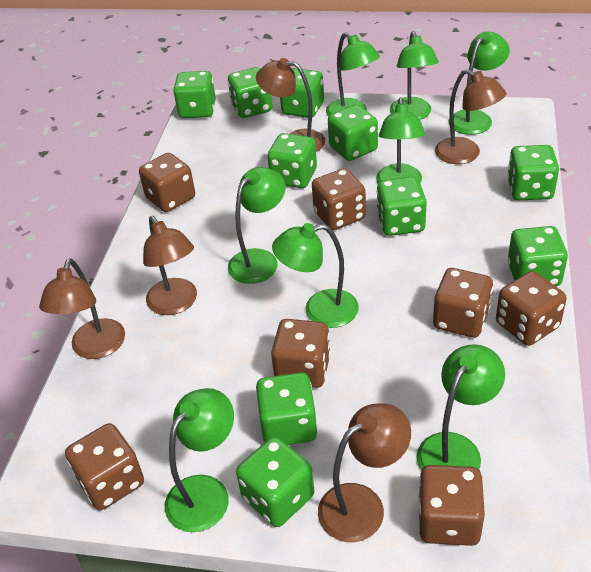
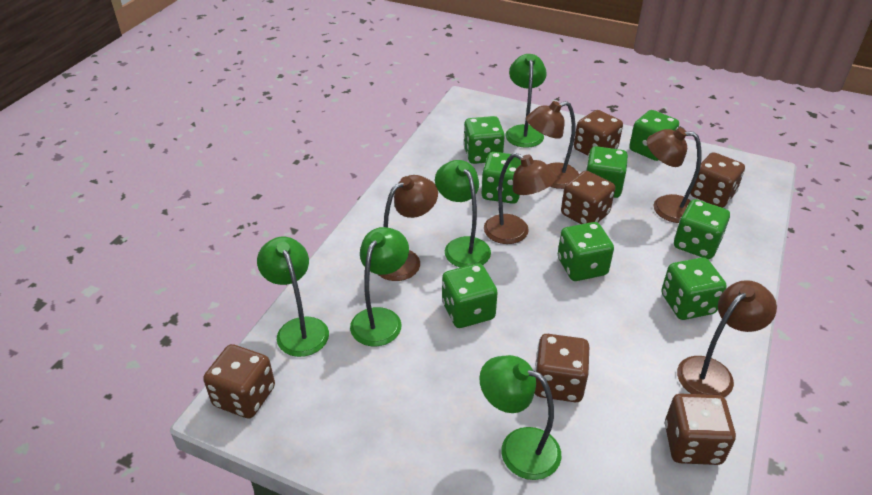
brown dice: [65,423,144,510] [139,153,195,212] [271,319,331,388] [312,168,366,230] [418,465,485,546] [433,268,493,338] [496,271,567,346] = 7 -> [203,344,275,418] [535,334,589,402] [561,171,615,224] [574,110,623,156] [665,394,736,465] [690,152,745,208] = 6
green dice: [173,71,216,118] [228,67,272,118] [236,437,314,527] [256,372,318,445] [267,133,317,188] [280,68,324,118] [328,104,378,161] [377,177,427,236] [507,145,559,200] [508,226,568,286] = 10 -> [442,263,498,328] [463,116,505,164] [481,152,521,204] [558,222,614,281] [586,146,628,198] [629,110,679,161] [661,257,727,320] [674,199,730,259] = 8
green lamp: [165,388,234,532] [228,167,285,284] [272,223,359,328] [326,32,380,117] [376,97,425,183] [390,31,439,120] [417,344,505,471] [449,32,510,135] = 8 -> [257,237,329,357] [350,227,409,346] [435,160,491,268] [479,355,561,480] [505,54,547,148] = 5

